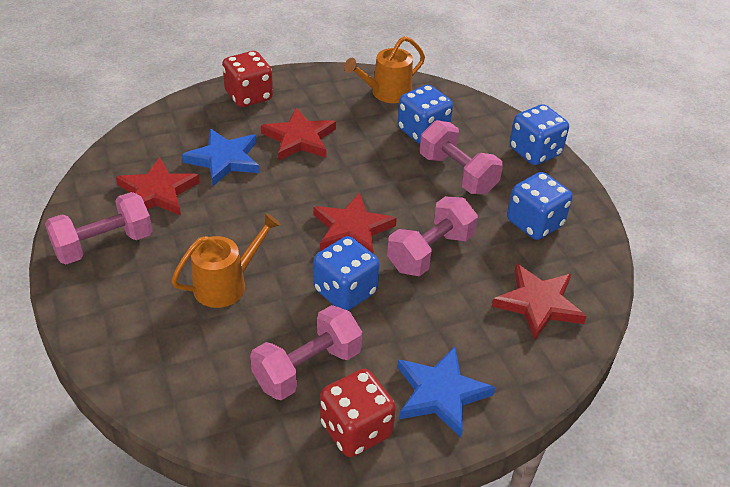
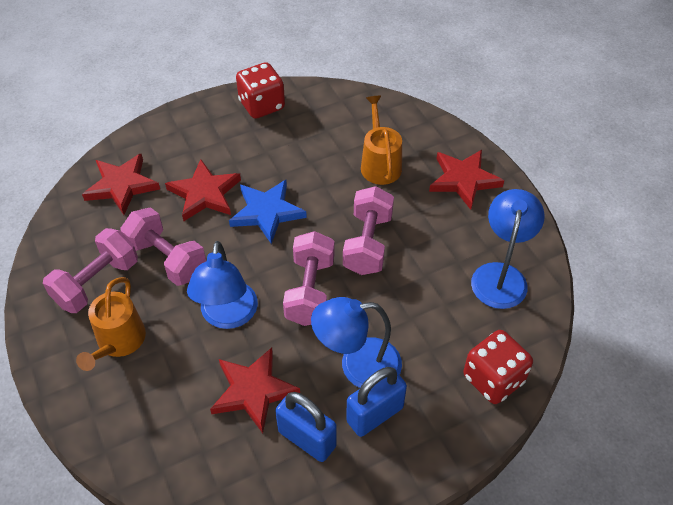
blue dice: [313,236,380,311] [398,85,453,144] [507,172,572,240] [510,104,569,165] = 4 -> none = 0
blue lamp: none = 0 -> [187,241,258,329] [311,297,402,388] [471,189,545,309] = 3
blue padlock: none = 0 -> [275,392,337,462] [346,367,407,437] = 2
blue star: [182,129,259,186] [397,347,496,438] = 2 -> [229,180,307,244] = 1

